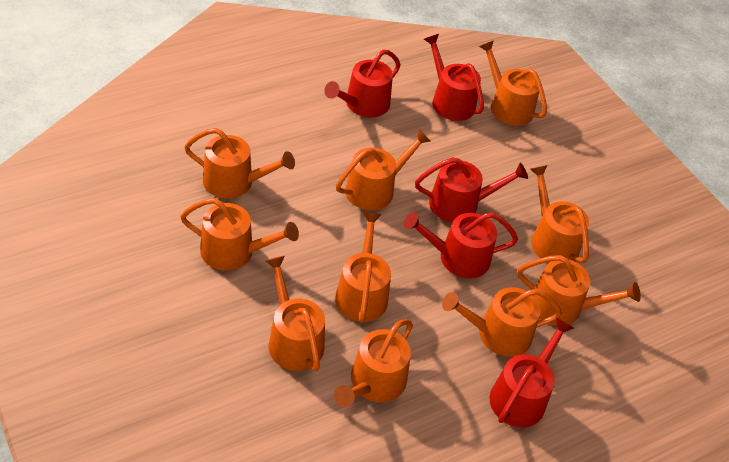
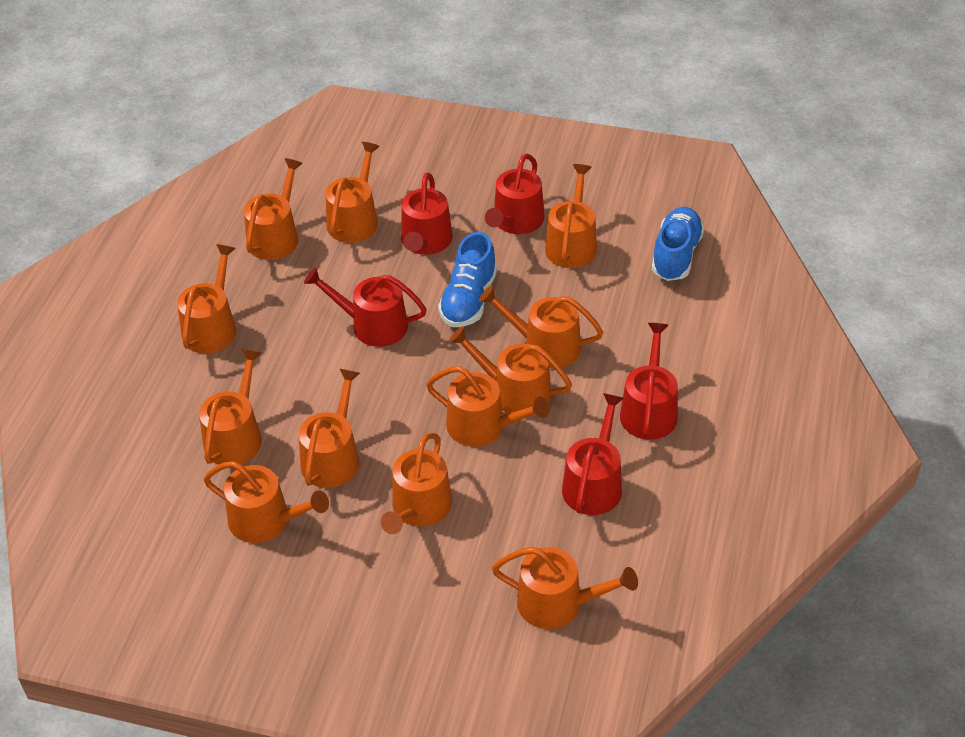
blue shoe: none = 0 -> [438,232,497,327] [652,207,704,281] = 2
orange watering can: [180,198,299,271] [184,128,295,199] [265,256,325,371] [334,319,413,407] [335,212,391,323] [336,129,431,210] [442,287,562,357] [479,40,547,126] [517,255,641,326] [530,165,589,263] = 10 -> [177,244,236,353] [199,349,262,465] [204,461,329,543] [244,158,303,260] [299,369,360,488] [325,142,380,243] [381,433,452,534] [426,366,550,447] [449,326,572,416] [479,286,603,368] [492,547,638,629] [545,164,597,268] = 12

